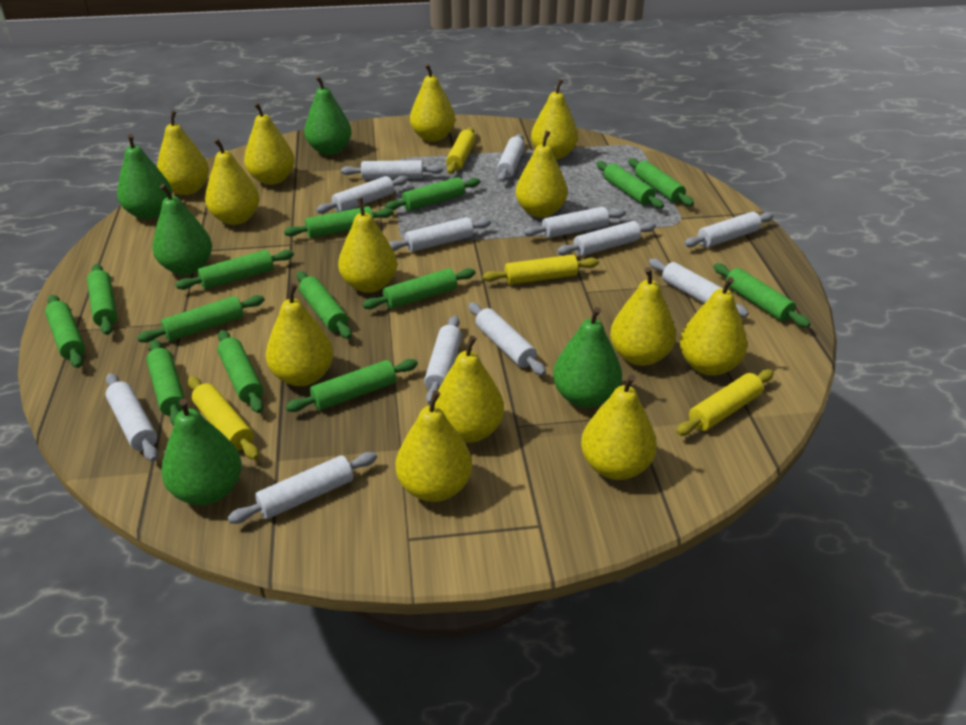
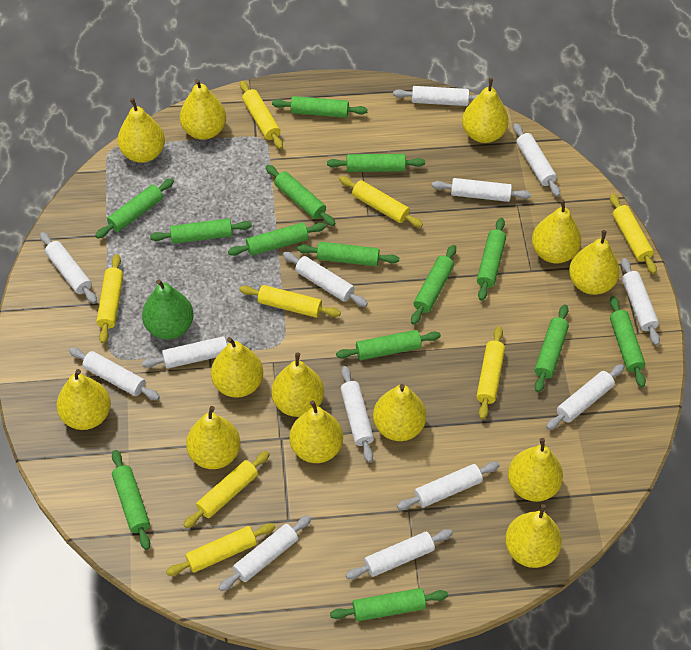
green pear: [117,134,172,219] [152,184,212,275] [161,399,242,505] [304,76,351,155] [553,307,622,408] = 5 -> [142,279,194,339] = 1
white rolling pin: [105,373,158,462] [227,452,377,524] [316,176,408,214] [341,160,443,180] [389,217,491,252] [424,316,462,405] [469,302,546,376] [497,134,525,182] [524,207,626,238] [557,221,656,256] [649,259,749,317] [684,212,774,248] = 12 -> [40,232,97,304] [69,347,160,400] [142,336,248,369] [219,515,311,591] [283,251,368,307] [340,366,374,462] [346,529,453,579] [393,86,478,106] [397,462,500,510] [432,178,531,202] [513,123,560,197] [546,364,624,430] [621,258,660,345] = 13
yellow rolling pin: [188,376,259,460] [446,127,475,174] [482,254,599,285] [676,369,774,436] = 4 -> [96,254,123,343] [166,523,275,576] [184,451,270,528] [239,285,341,317] [240,81,283,149] [339,176,423,227] [477,326,505,419] [610,194,657,274] = 8

